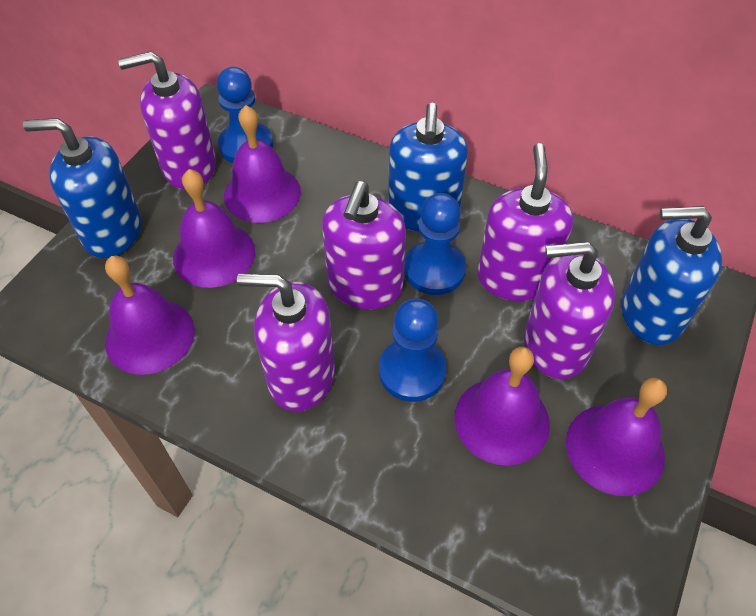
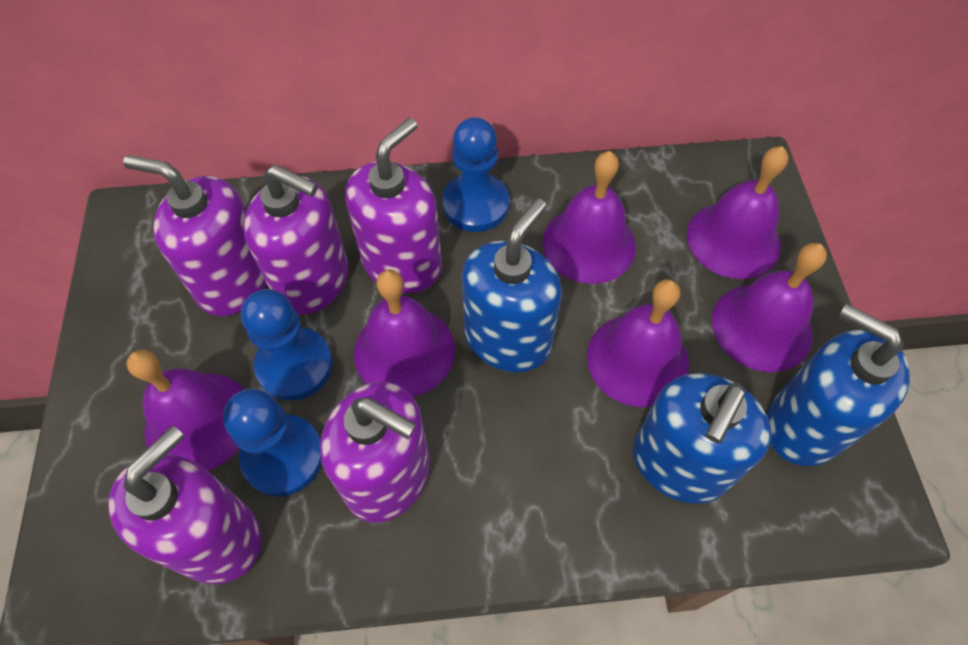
purple bell: [105,256,195,375] [173,169,255,288] [224,105,301,223] [455,347,550,466] [566,378,667,496] = 5 -> [127,350,244,471] [354,270,455,397] [543,151,636,284] [587,279,689,407] [687,146,789,279] [712,243,827,372] = 6

